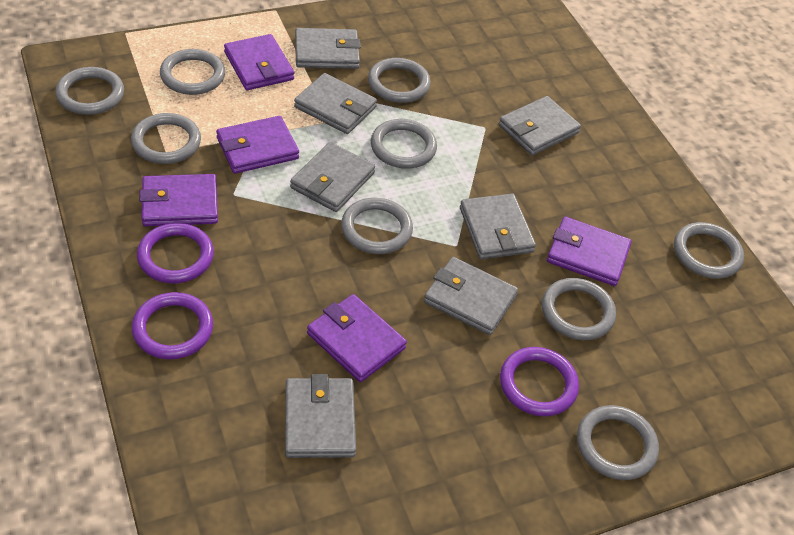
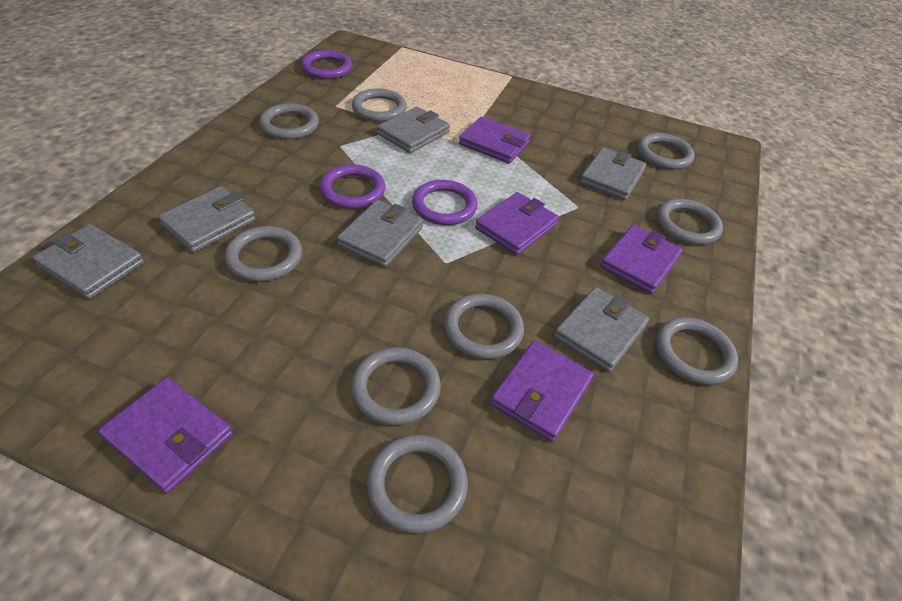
grey wallet: [285,374,356,458] [290,142,375,212] [294,73,377,134] [295,28,361,69] [424,257,518,335] [460,194,536,259] [499,96,581,155] = 7 -> [33,224,144,299] [158,186,256,253] [337,200,423,267] [377,107,450,153] [554,287,649,372] [580,148,646,200] = 6

